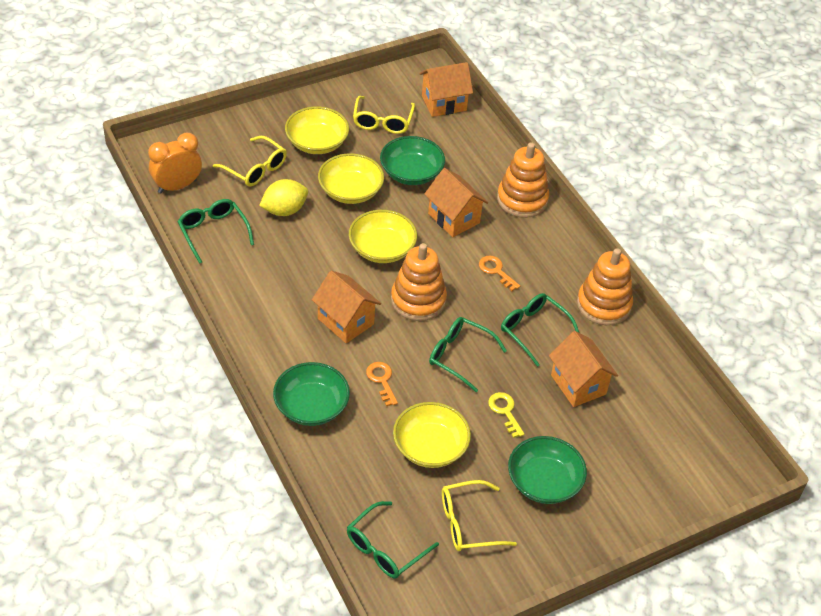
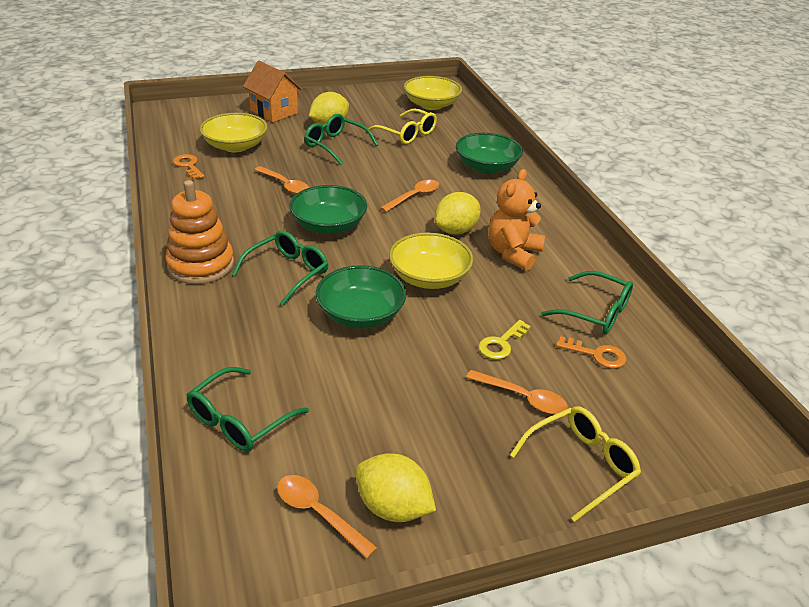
orange clock: [148,133,202,193] = 1 -> none = 0
orange house: [312,271,381,343] [419,62,473,117] [424,168,488,237] [549,331,618,407] = 4 -> [243,61,302,122] = 1
orange spoon: none = 0 -> [255,166,309,194] [277,475,377,558] [380,180,440,212] [466,370,568,414] = 4
orange stacking toy: [391,243,447,321] [497,143,549,218] [577,248,633,325] = 3 -> [165,180,234,284] = 1
orange teddy bear: none = 0 -> [489,169,545,271] = 1
yellow bowl: [285,106,349,154] [318,153,384,204] [349,210,417,263] [393,402,471,468] = 4 -> [200,113,267,153] [389,232,473,289] [404,76,462,110] = 3
yellow glasses: [213,136,287,187] [353,96,415,134] [442,480,517,551] = 3 -> [366,108,437,144] [510,406,641,522] = 2
yellow lemon: [259,179,308,216] = 1 -> [309,92,349,125] [356,453,436,522] [435,192,481,234] = 3

